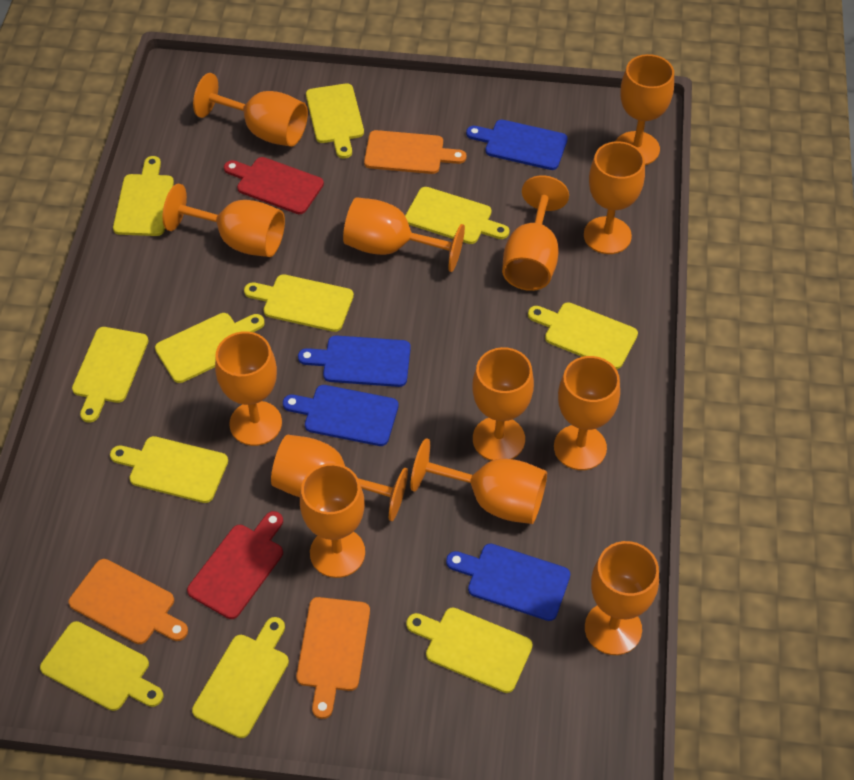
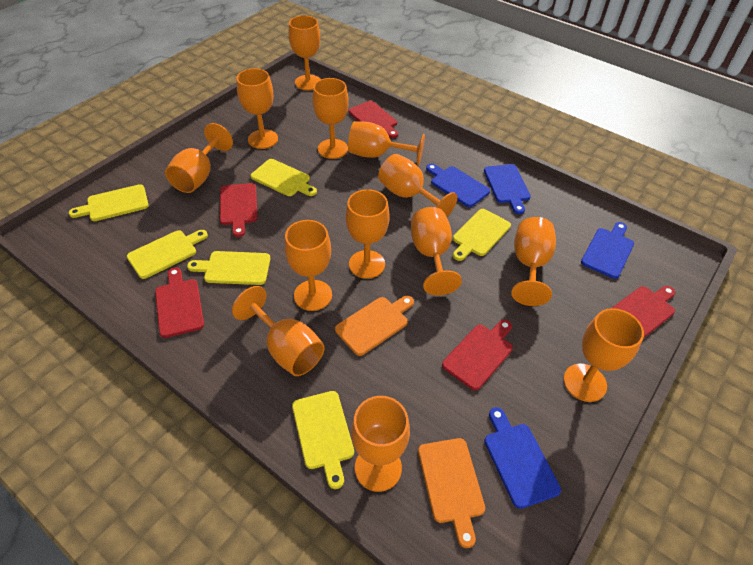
orange cutting board: [68,559,188,644] [296,597,370,719] [364,130,466,174] = 3 -> [335,296,414,356] [418,438,485,548] = 2
red cutting board: [187,511,283,619] [224,157,324,214] = 2 -> [155,267,204,338] [220,183,258,237] [349,101,398,138] [442,319,513,390] [610,286,675,338] = 5
yellow cutting board: [40,621,163,711] [72,327,148,423] [110,436,228,503] [113,156,174,236] [155,313,265,383] [192,617,289,738] [244,274,354,332] [306,83,364,158] [405,187,510,244] [406,608,533,693] [528,302,638,369] = 11 -> [69,184,149,221] [127,230,208,279] [187,251,270,285] [251,159,317,196] [292,391,354,489] [453,209,511,261] = 6

